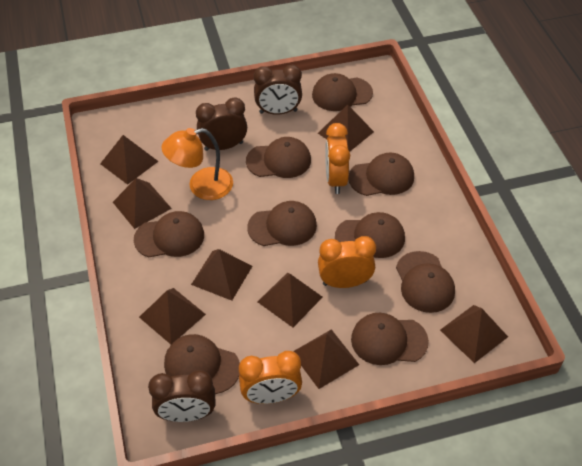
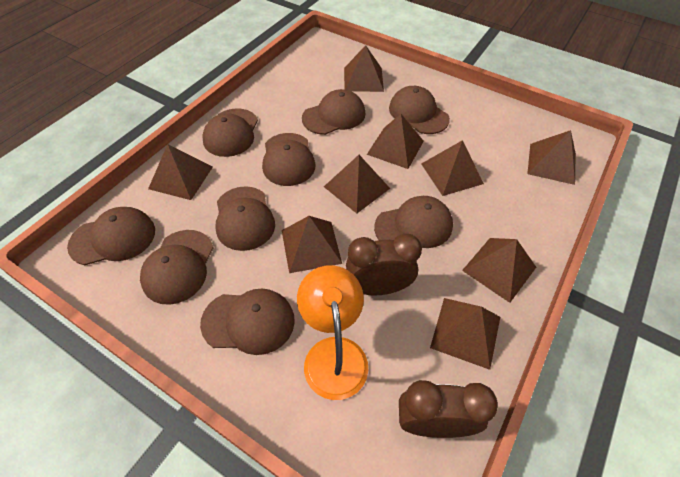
brown clock: [148,370,216,422] [196,97,247,151] [254,65,302,115] = 3 -> [346,234,422,296] [399,380,498,438] = 2
brown pyramid: [100,135,158,185] [113,178,172,229] [139,288,206,344] [191,249,252,301] [258,273,323,327] [293,329,359,389] [318,105,374,152] [440,305,508,363] = 8 -> [148,144,213,200] [282,216,342,273] [324,155,390,214] [344,45,384,92] [367,114,424,169] [421,140,484,196] [430,298,500,370] [462,238,536,303] [527,130,575,185] = 9
orange clock: [239,351,302,404] [318,236,376,288] [325,123,350,194] = 3 -> none = 0

